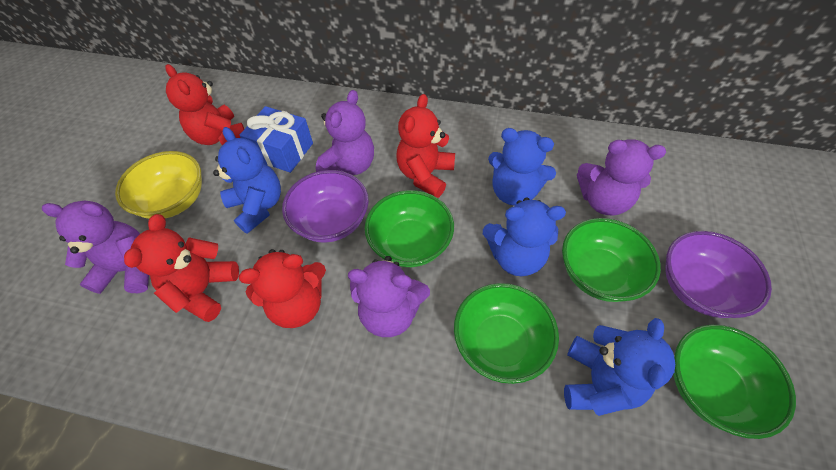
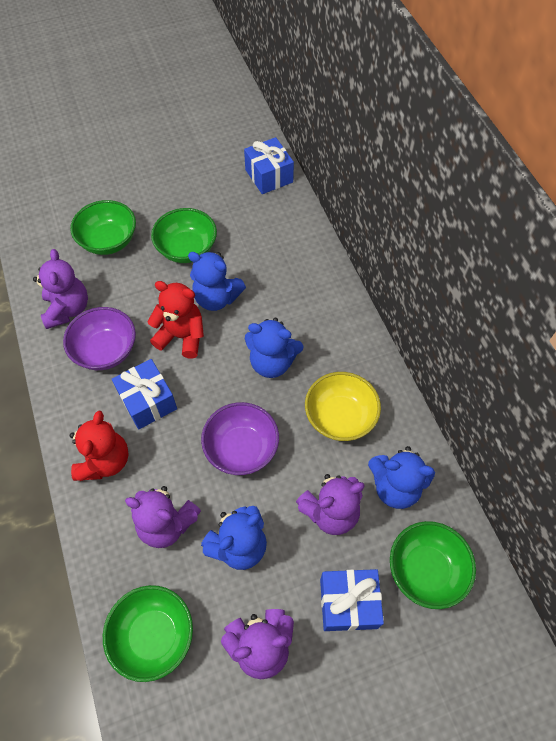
blue gift: [239,106,313,173] = 1 -> [112,359,177,429] [244,137,294,194] [320,569,384,631] = 3
red teddy bear: [124,214,239,322] [165,64,244,145] [239,249,326,328] [397,94,455,198] = 4 -> [70,411,129,481] [148,281,204,358] = 2

